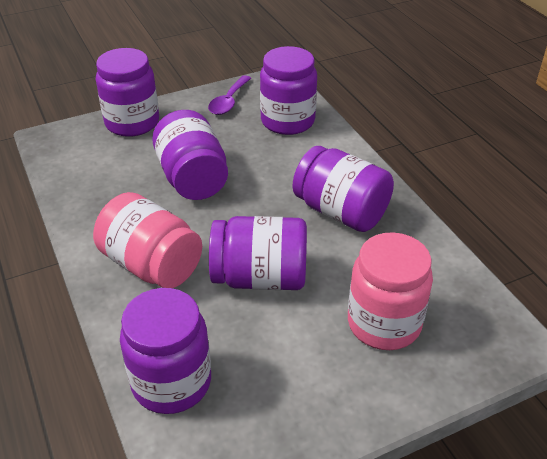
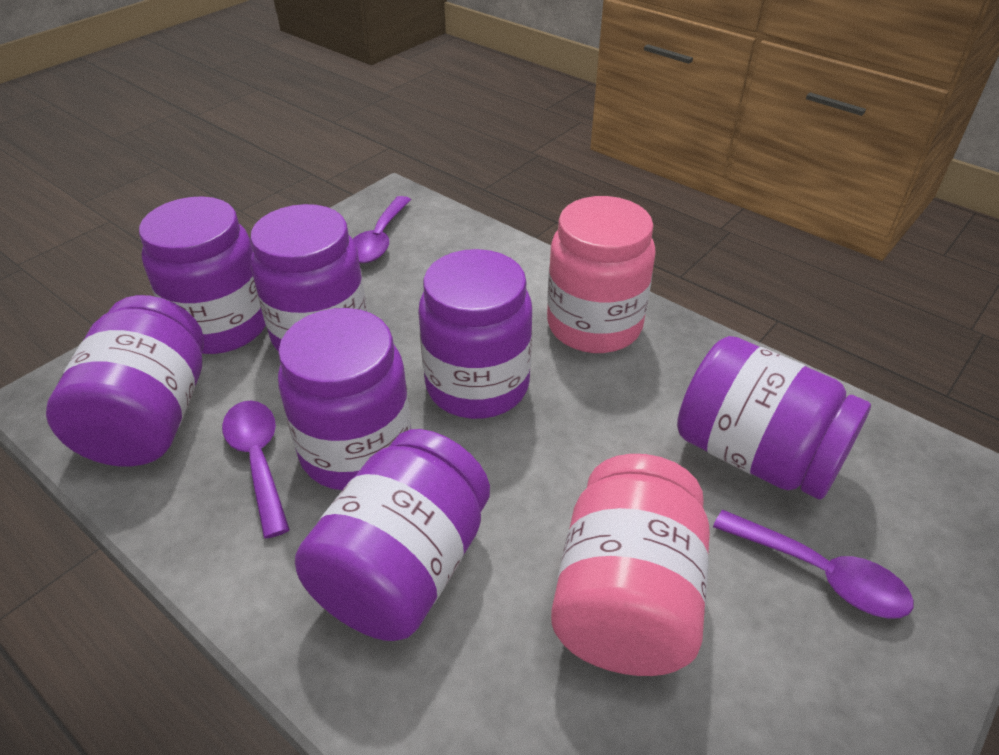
purple jar: [96,48,159,137] [120,288,211,414] [152,110,228,200] [209,216,307,290] [260,46,317,135] [293,146,394,232] = 6 -> [46,295,204,467] [139,196,266,354] [250,204,367,351] [278,308,411,490] [295,429,490,641] [418,249,532,419] [677,336,871,499] = 7
purple spoon: [208,75,251,115] = 1 -> [222,400,290,538] [353,196,411,263] [713,510,914,619] = 3

